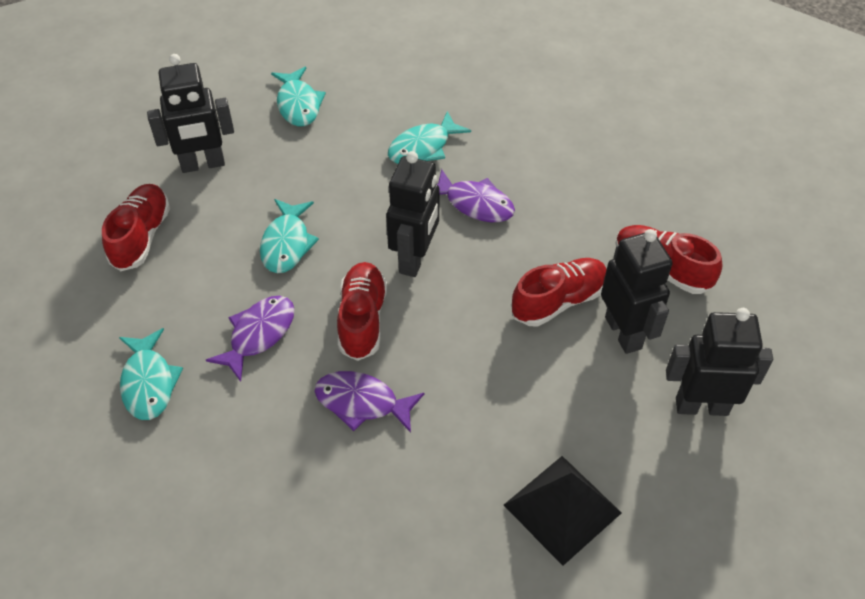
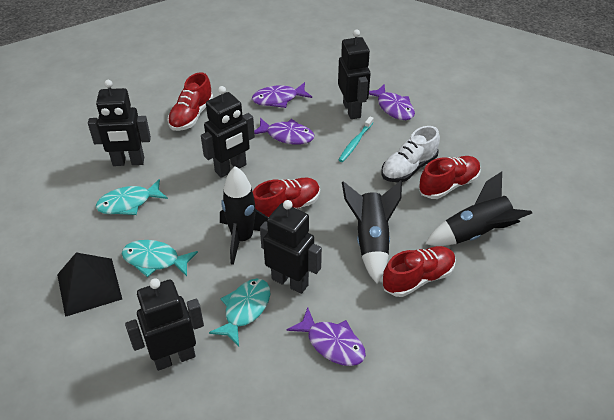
black robot: [147,54,234,173] [386,151,440,277] [601,229,673,354] [666,308,773,416] = 4 -> [88,80,151,166] [125,278,204,371] [201,86,255,178] [260,200,322,294] [338,29,370,119] = 5
black rocket: none = 0 -> [220,166,268,265] [342,180,402,284] [425,172,532,246] = 3
purple fish: [206,296,295,382] [314,371,425,433] [437,169,515,222] = 3 -> [252,82,312,108] [254,118,314,145] [287,308,366,366] [369,84,415,120] = 4
turquoise fish: [119,328,183,420] [260,199,319,273] [271,67,326,126] [388,111,471,164] = 4 -> [96,179,168,215] [122,240,198,277] [209,279,270,346] = 3
turquoise toothbrush: none = 0 -> [339,117,374,162] = 1
white shoe: none = 0 -> [382,126,440,182] = 1

